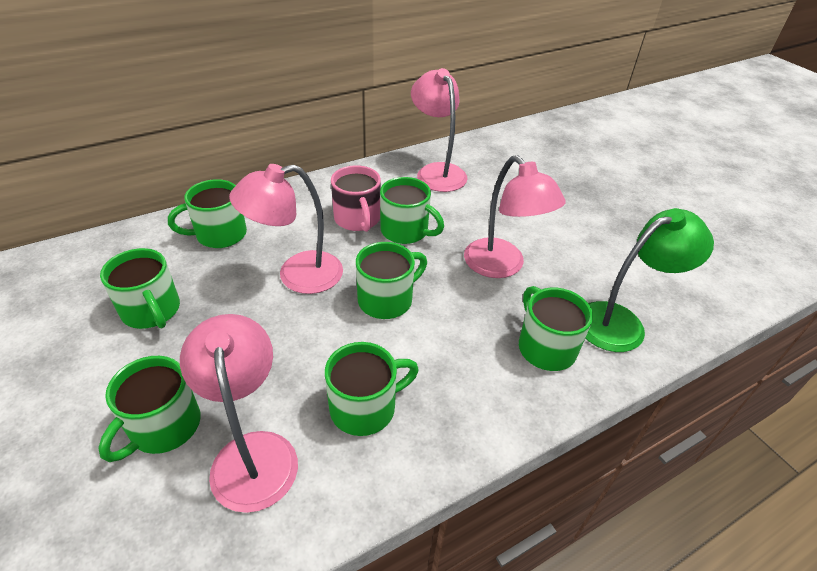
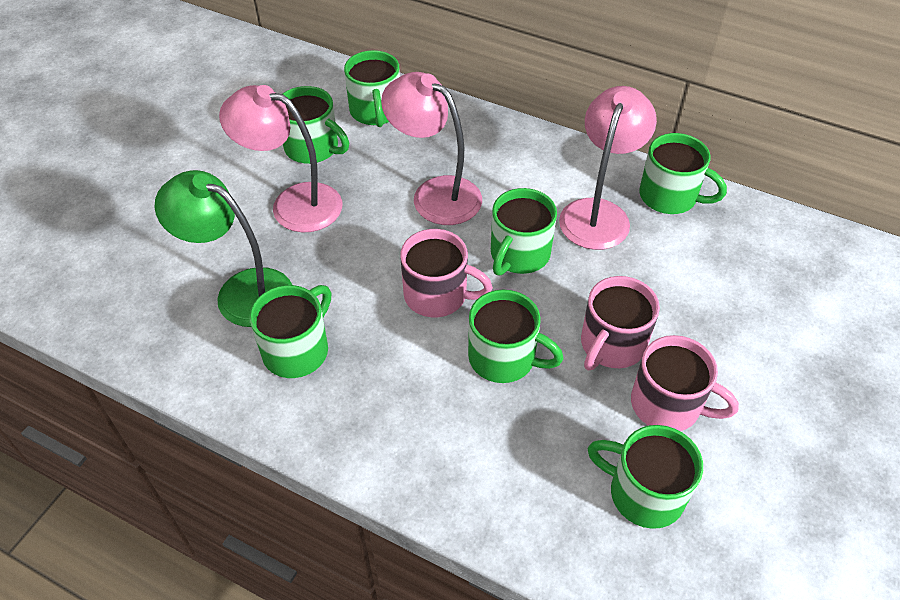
pink lamp: [180,314,298,513] [229,164,343,294] [411,68,467,192] [464,155,566,278] = 4 -> [219,85,342,233] [381,72,482,225] [559,86,657,250] = 3
pink mug: [331,165,381,232] = 1 -> [400,229,493,317] [581,276,660,370] [631,335,739,431] = 3

